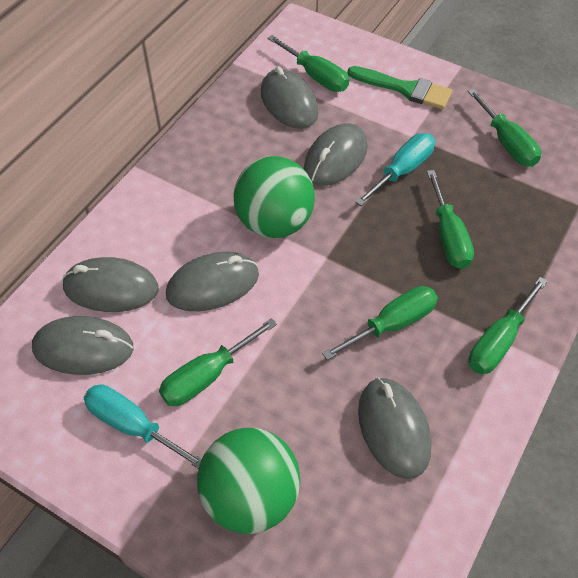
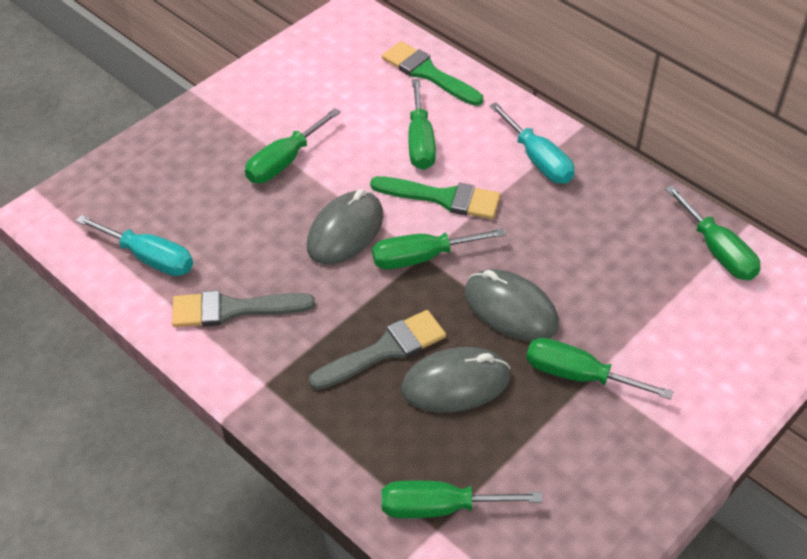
green ball: [197,428,300,534] [233,156,315,238] = 2 -> none = 0
green brush: [348,66,452,109] = 1 -> [370,176,501,219] [382,41,483,106] = 2
grey brush: none = 0 -> [172,290,315,327] [309,310,446,390] = 2
grey mouse: [32,316,133,375] [62,257,159,312] [166,252,259,311] [261,66,318,129] [304,123,368,186] [358,378,431,479] = 6 -> [307,189,384,264] [401,347,510,413] [464,269,559,341] = 3

